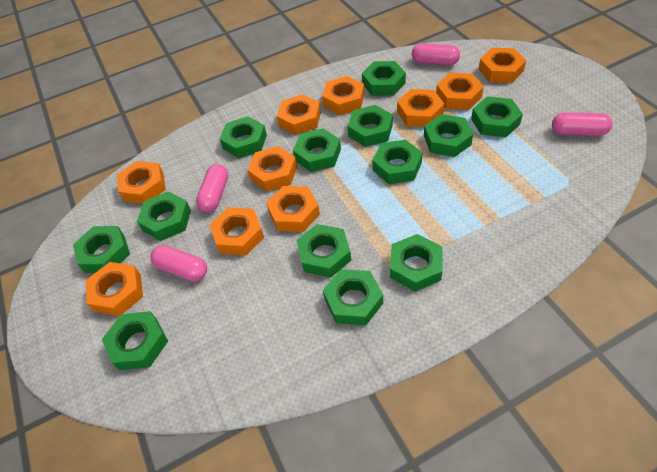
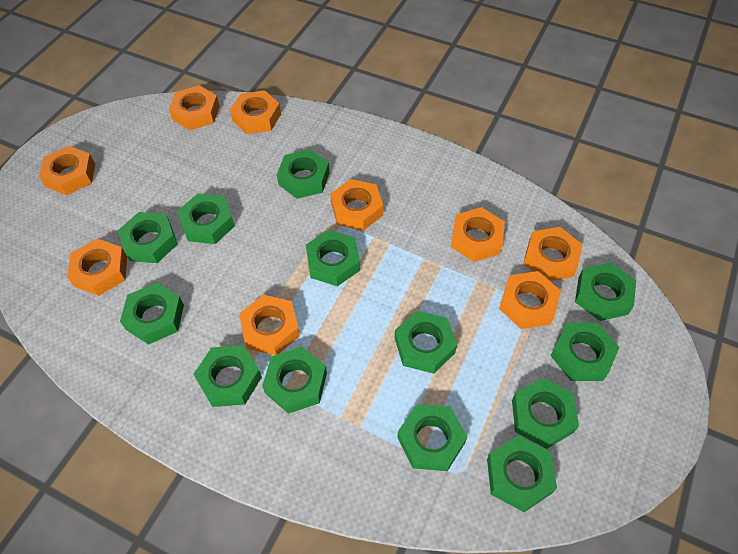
orange nut: [86,262,143,316] [117,161,166,204] [209,207,264,256] [248,146,297,191] [266,186,320,232] [277,94,321,135] [322,76,364,115] [397,89,444,127] [436,73,484,110] [479,48,526,83] = 10 -> [39,146,95,195] [67,239,127,296] [169,85,220,130] [230,90,281,134] [239,295,300,355] [330,179,383,231] [451,207,505,262] [499,271,561,329] [523,227,583,281] = 9
pink capsule: [150,245,207,281] [196,164,228,212] [412,43,460,65] [552,112,613,136] = 4 -> none = 0

